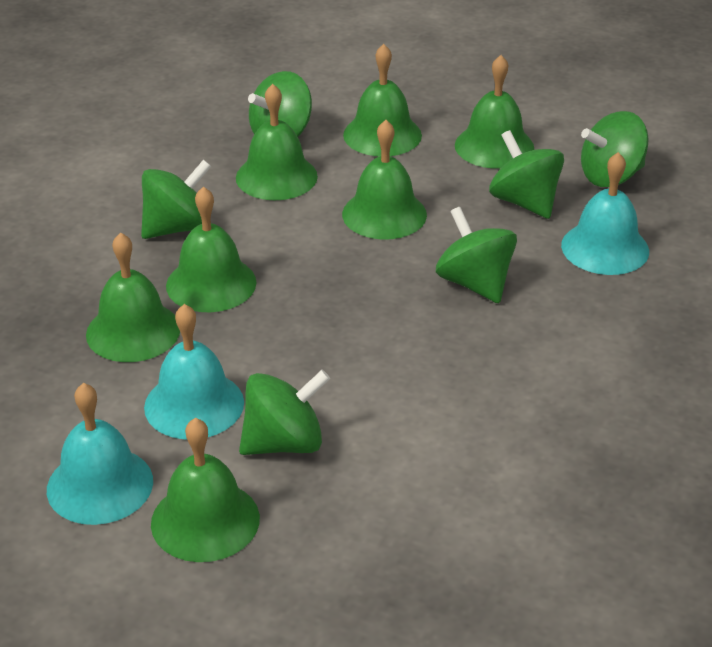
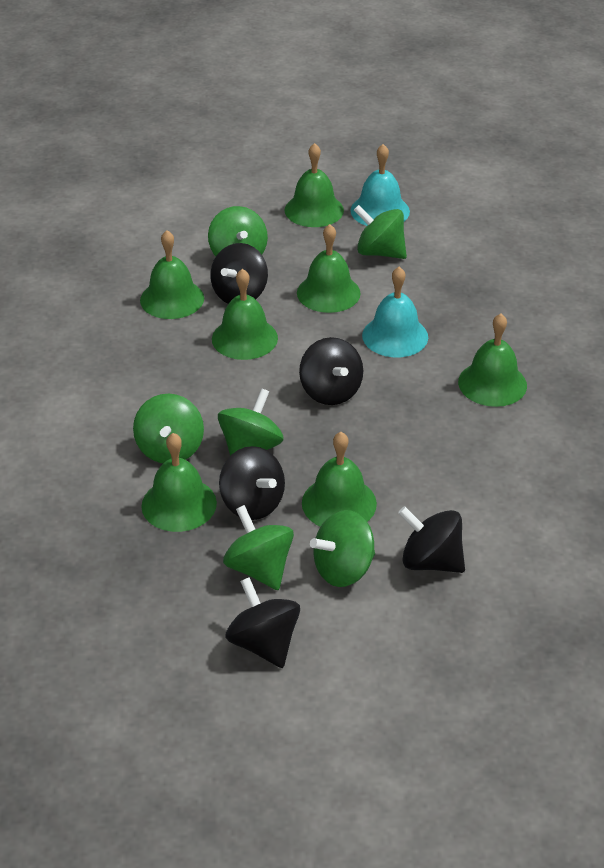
black spinning top: none = 0 -> [210,243,268,304] [219,446,285,520] [225,577,300,668] [299,337,363,405] [398,506,465,573] = 5
turquoise bell: [47,383,153,525] [144,304,244,439] [561,152,649,275] = 3 -> [350,144,410,226] [362,267,428,357] = 2

